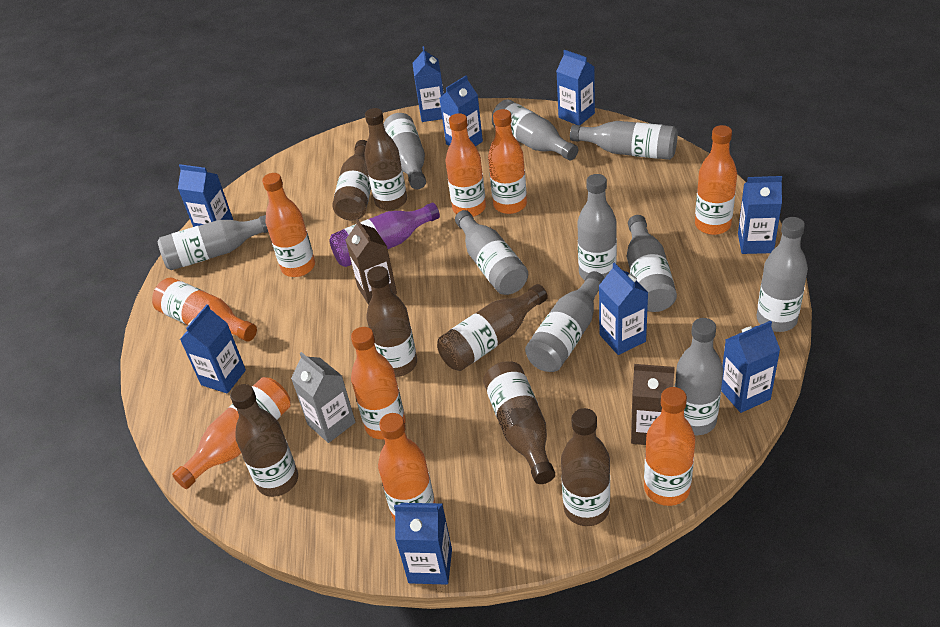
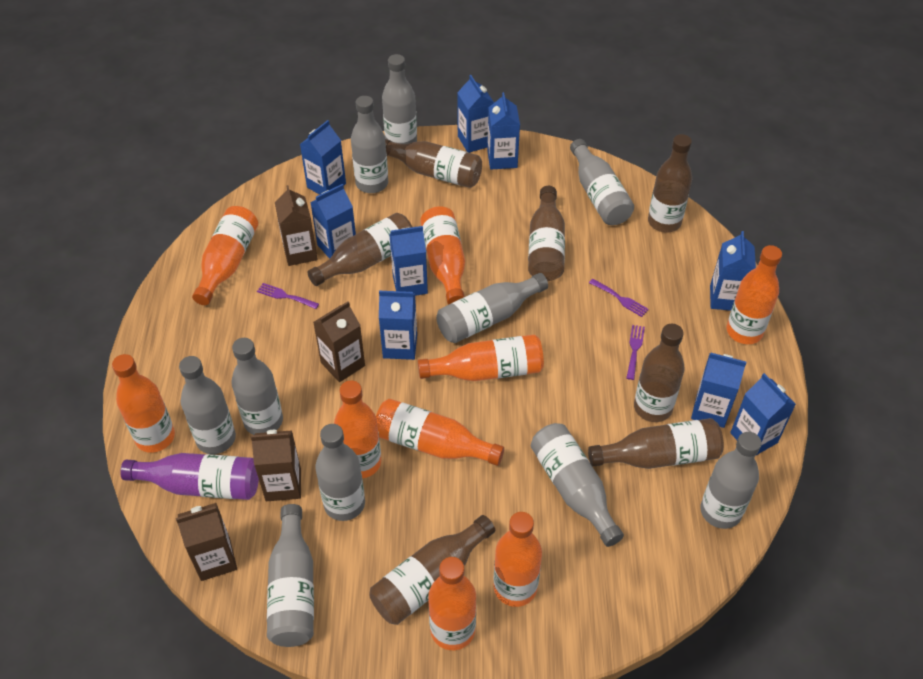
brown carton: [346,219,397,305] [631,364,675,445] = 2 -> [176,503,237,581] [251,430,301,501] [275,185,318,266] [313,302,365,382] = 4
grey carton: [291,352,355,443] = 1 -> none = 0
purple fork: none = 0 -> [257,283,319,309] [589,279,649,317] [626,325,645,380] = 3

